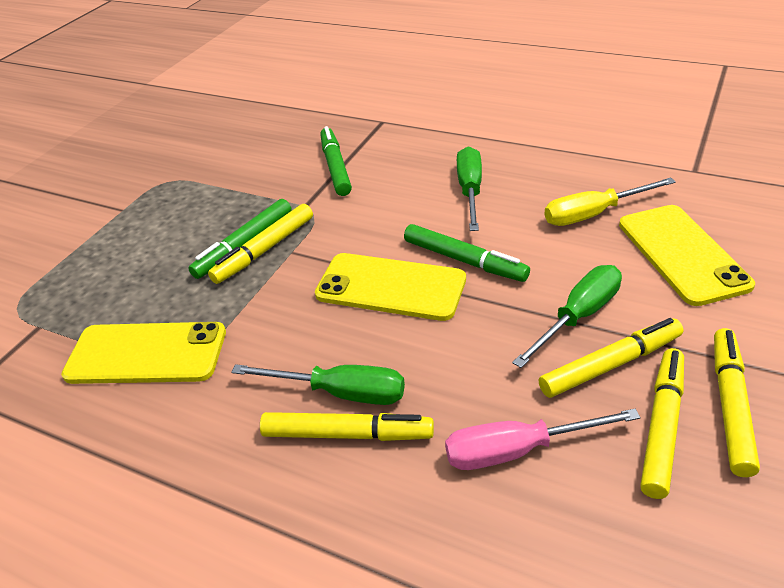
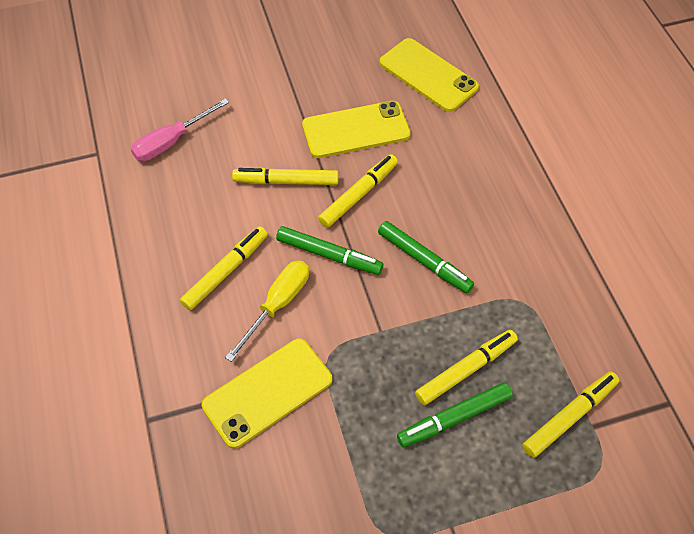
green screwdriver: [231,364,405,405] [457,147,482,231] [512,265,622,368] = 3 -> none = 0

